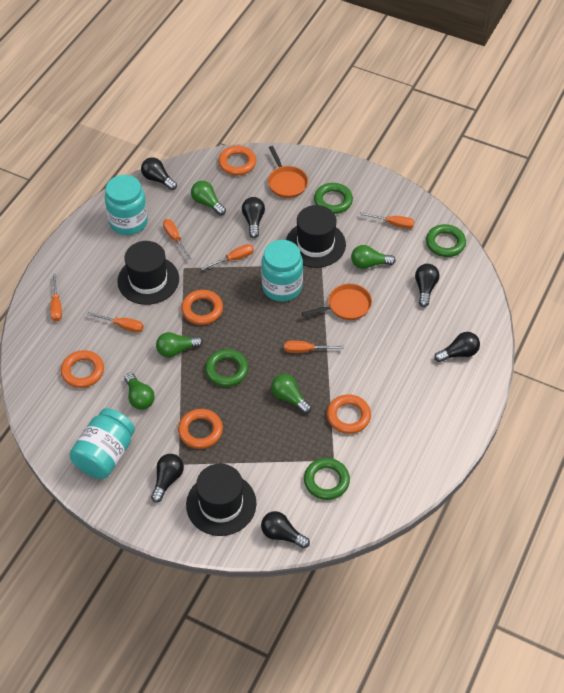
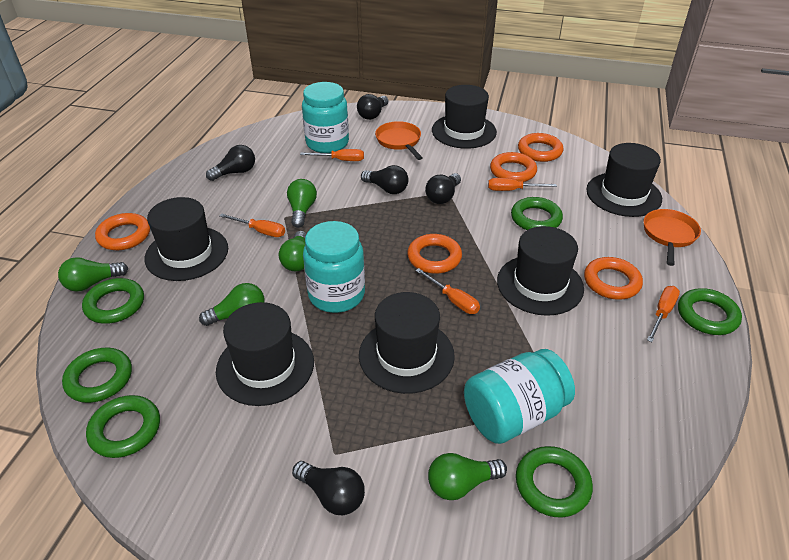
black hat: [117,241,179,305] [186,464,257,536] [286,205,346,268] = 3 -> [145,197,228,281] [216,302,314,406] [359,292,455,394] [432,85,497,149] [497,226,584,316] [586,143,662,217] = 6
black light bulb: [141,157,177,190] [151,454,184,502] [242,197,265,238] [261,511,310,549] [415,264,439,307] [434,332,480,362] = 6 -> [206,145,255,181] [292,461,365,516] [357,94,389,120] [361,165,409,194] [425,173,461,204] = 5
green ring: [205,349,248,387] [304,458,350,500] [314,183,353,214] [426,224,466,257] = 4 -> [62,348,132,403] [82,278,144,324] [86,395,160,458] [511,197,563,230] [516,446,593,518] [678,288,742,335] = 6
orange screwdriver: [50,274,62,322] [87,312,144,333] [163,219,191,260] [202,244,254,270] [284,341,344,353] [360,212,414,229] = 6 -> [219,213,285,237] [300,149,364,161] [415,268,480,314] [488,178,557,191] [647,286,680,342] = 5

